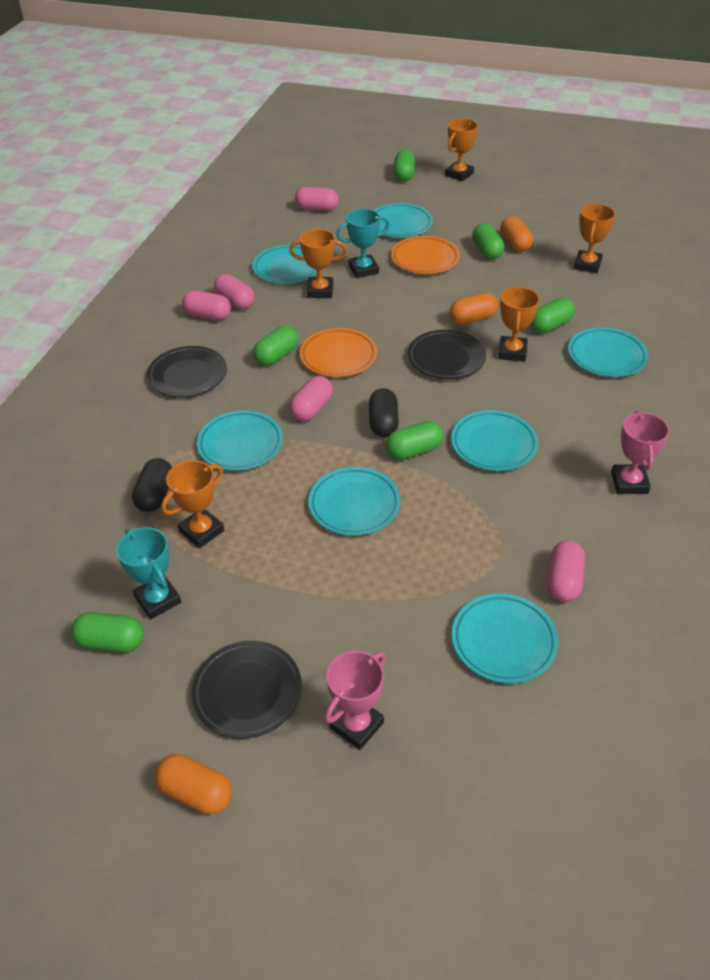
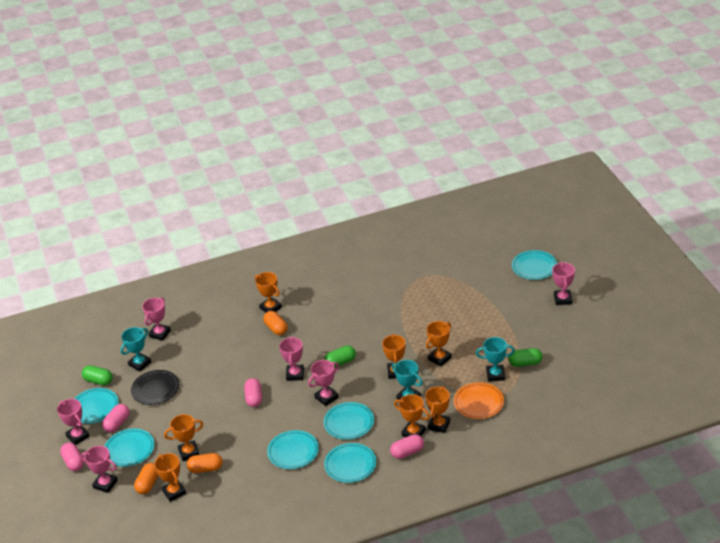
black capsule: [132,458,172,512] [369,388,399,437] = 2 -> none = 0
black plate: [147,346,227,397] [191,641,302,739] [408,330,486,379] = 3 -> [131,370,179,405] = 1
green capsule: [71,612,144,652] [253,326,299,365] [386,421,443,460] [394,150,415,182] [472,223,504,260] [530,298,575,334] = 6 -> [82,365,113,385] [324,345,356,368] [509,348,542,367] = 3
orange plate: [300,328,377,377] [391,236,460,274] = 2 -> [454,382,504,419] = 1
orange trophy: [161,460,224,548] [289,229,347,298] [445,119,478,182] [498,287,540,362] [573,204,615,273] = 5 -> [154,453,186,502] [164,414,203,461] [255,272,282,312] [382,334,406,379] [394,394,430,437] [425,386,450,433] [426,321,452,366] = 7
pink capsule: [182,290,231,320] [214,274,255,309] [289,376,333,421] [295,187,338,211] [547,541,585,602] = 5 -> [60,442,84,471] [102,404,130,432] [244,378,262,407] [390,434,424,459] = 4
pink trophy: [324,651,385,750] [611,411,670,494] = 2 -> [57,399,90,445] [81,446,118,493] [142,297,171,341] [279,336,304,381] [308,360,339,406] [552,262,575,305] = 6
turquoise plate: [197,411,283,471] [252,245,317,284] [308,467,401,536] [374,203,433,238] [451,410,538,471] [452,594,558,683] [568,327,649,377] = 7 -> [74,388,119,424] [104,428,154,467] [267,430,319,469] [323,402,374,440] [324,443,376,483] [512,250,557,280] = 6
turquoise trophy: [116,527,181,619] [336,209,390,278] = 2 -> [121,327,151,372] [391,360,423,399] [476,337,515,382] = 3

